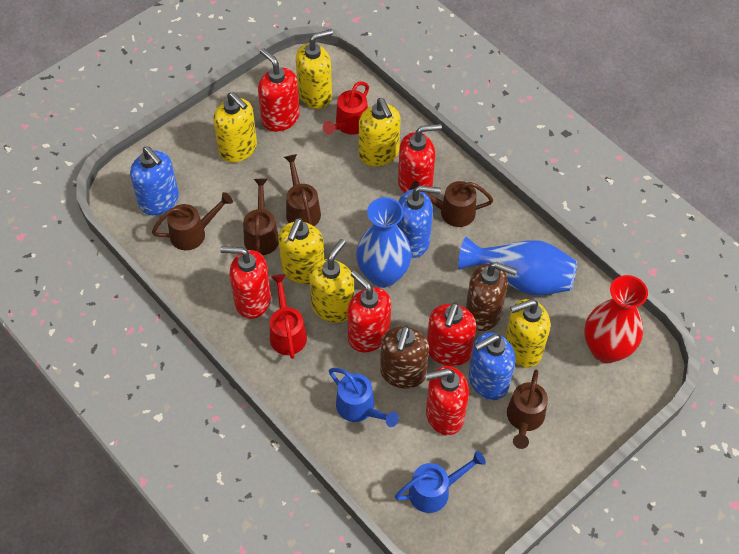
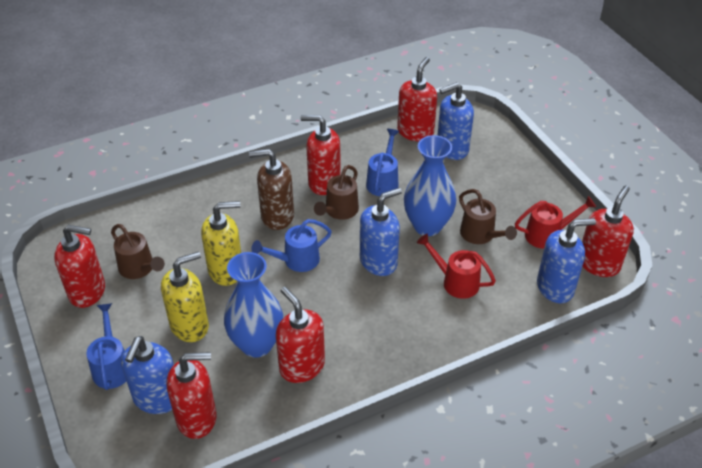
blue soap dispenser: [130,146,179,215] [396,186,441,258] [469,332,515,400] = 3 -> [121,336,174,414] [360,188,402,276] [437,82,474,160] [537,218,596,303] = 4
blue watering can: [329,368,399,427] [395,451,486,513] = 2 -> [86,303,126,390] [252,219,332,272] [366,129,399,196] = 3
brown soap dispenser: [380,326,429,389] [466,262,517,331] = 2 -> [249,149,294,230] = 1
brown watering can: [152,192,233,250] [243,179,279,255] [284,154,321,226] [409,181,493,227] [507,370,548,449] = 5 -> [111,224,165,279] [314,165,359,220] [459,189,517,244] = 3
red vase: [584,275,648,363] = 1 -> none = 0
yellow soap dispenser: [213,92,257,163] [278,218,324,284] [296,29,333,109] [309,239,354,323] [359,98,401,167] [505,299,550,368] = 6 -> [161,251,209,342] [201,201,241,286] = 2

